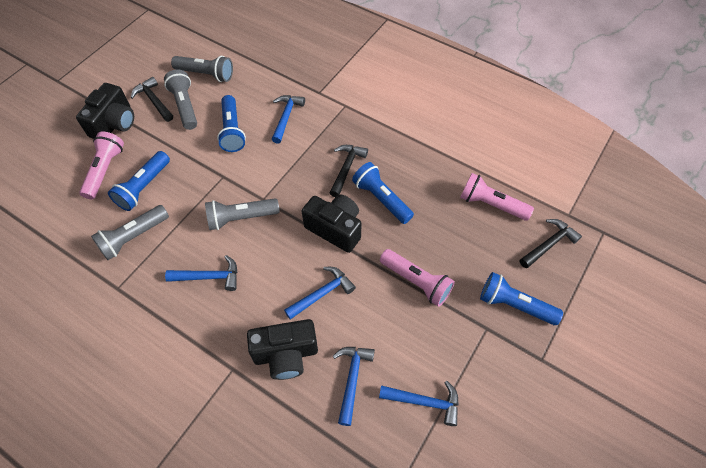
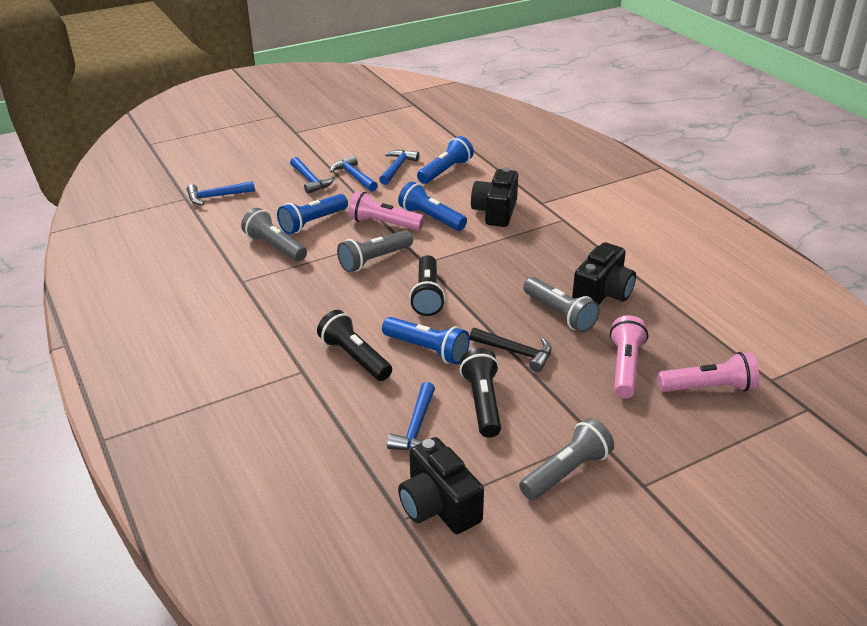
black flashlight: none = 0 -> [317,310,392,381] [409,255,445,316] [460,348,501,438] = 3
black hammer: [131,77,173,122] [329,145,368,197] [520,219,582,268] = 3 -> [470,328,552,372] = 1

